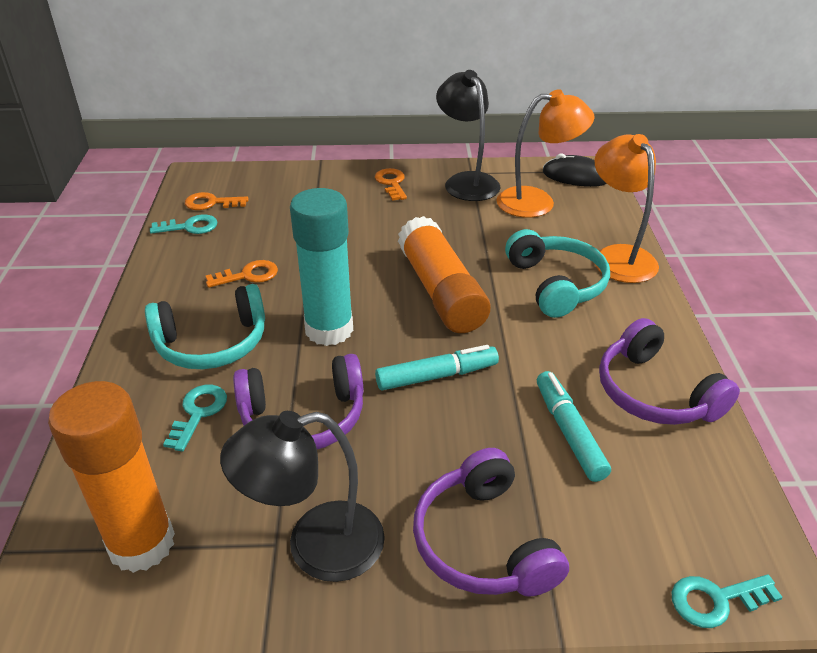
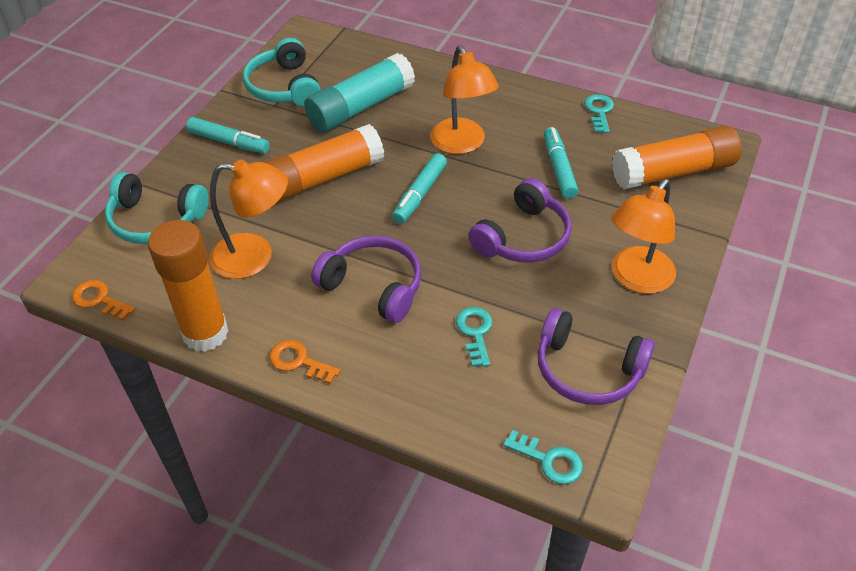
black lamp: [220,411,385,582] [436,70,501,201] = 2 -> none = 0
black mouse: [543,153,607,187] = 1 -> none = 0
orange glue stick: [48,381,175,573] [398,216,491,333] = 2 -> [148,220,229,352] [263,124,384,203] [612,126,742,189] = 3
orange key: [185,192,249,210] [206,260,278,288] [375,168,407,201] = 3 -> [72,280,135,321] [270,340,340,384] = 2
orange lamp: [497,89,594,218] [594,134,659,283] = 2 -> [209,160,288,279] [430,45,499,154] [611,179,676,294] = 3
turquoise marker: [375,345,499,390] [537,371,611,482] = 2 -> [186,117,270,154] [392,153,447,224] [544,127,578,199] = 3

